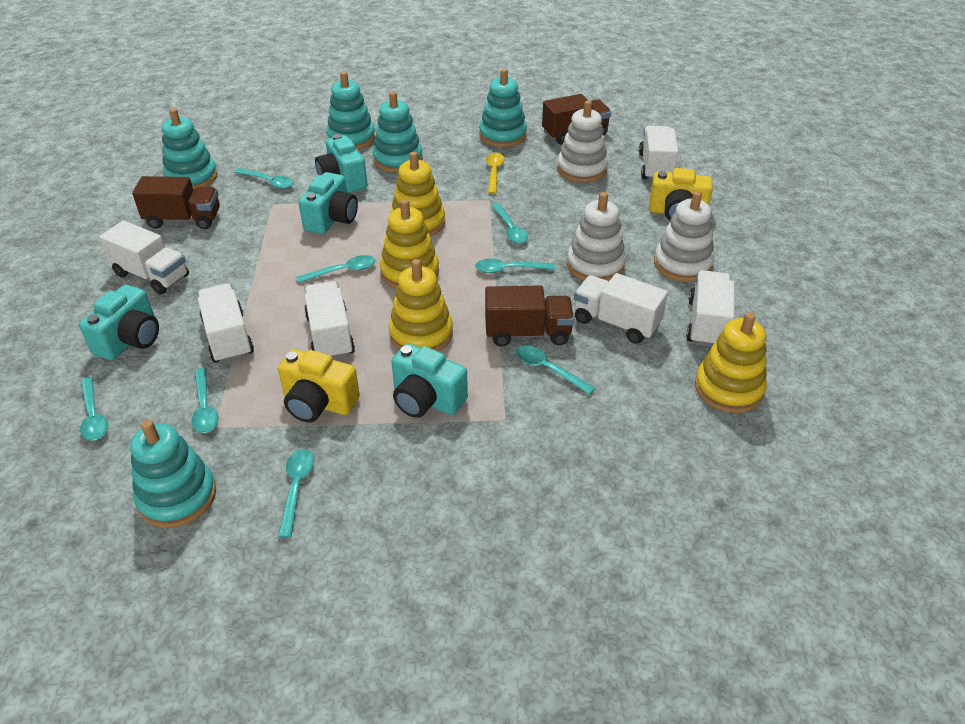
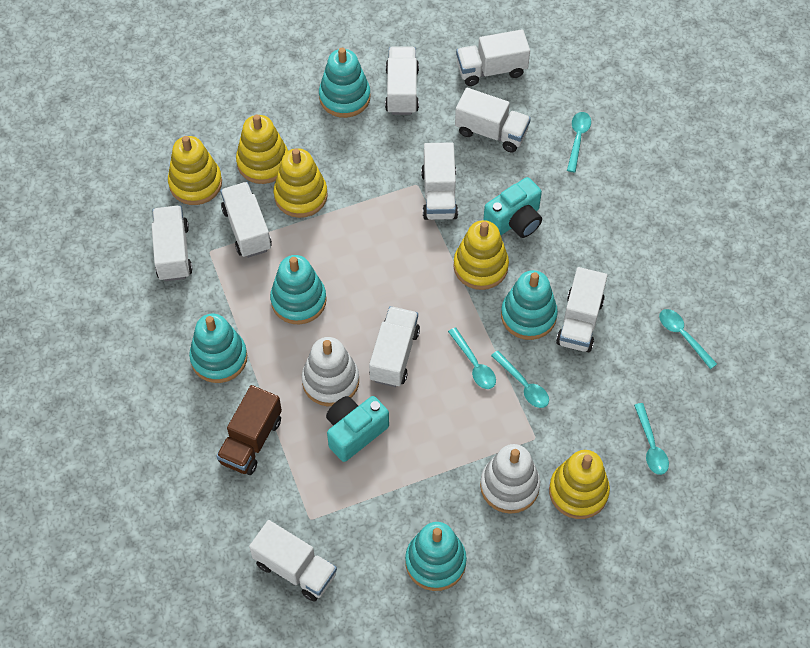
brown truck: [132,176,220,229] [485,285,574,347] [542,94,611,145] = 3 -> [216,385,282,475] = 1
turquoise camera: [79,285,159,361] [299,172,358,234] [315,134,367,193] [391,343,468,418] = 4 -> [326,396,389,462] [483,177,542,238] = 2
turquoise spoon: [80,377,108,441] [191,368,219,433] [235,168,294,189] [278,449,314,538] [296,255,376,283] [475,259,555,273] [492,203,528,243] [516,345,595,395] = 8 -> [448,327,496,389] [491,350,549,408] [567,112,591,172] [634,403,669,475] [659,309,717,369] = 5
white stacking toy: [557,100,608,183] [567,192,626,281] [654,191,714,282] = 3 -> [302,337,359,406] [480,444,540,514] = 2
white truck: [99,221,189,294] [198,283,254,363] [304,281,355,359] [574,273,668,344] [639,126,679,181] [686,270,735,347] = 6 -> [152,205,193,281] [220,182,272,258] [249,520,337,602] [369,306,420,387] [385,47,419,115] [421,142,458,220] [455,88,531,152] [456,29,530,86] [556,267,607,352] = 9
yellow camera: [278,349,360,422] [649,168,713,221] = 2 -> none = 0
yellow spoon: [486,153,504,194] = 1 -> none = 0
yellow stacking toy: [380,199,439,289] [389,259,453,352] [391,152,445,237] [695,312,767,413] = 4 -> [168,136,222,205] [236,114,288,184] [274,148,328,218] [453,220,509,290] [549,450,610,519] = 5

